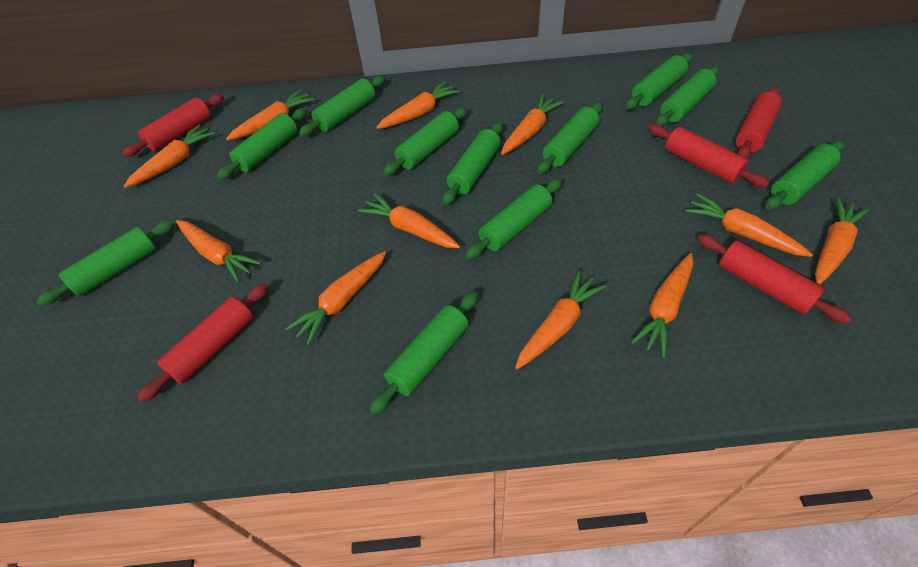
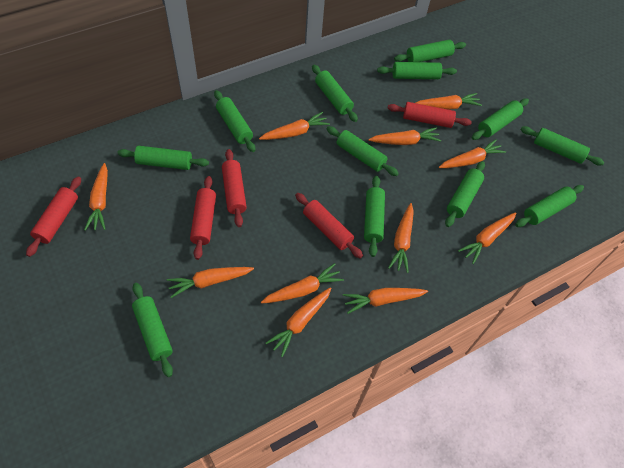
green rolling pin: [36,219,175,306] [217,108,307,180] [299,75,385,136] [370,292,478,415] [383,107,468,176] [443,122,503,205] [465,179,562,260] [537,102,603,174] [625,53,692,110] [656,66,719,126] [765,141,844,210] = 11 -> [118,146,209,170] [132,283,173,377] [214,90,255,152] [312,65,358,122] [326,126,399,176] [364,176,385,257] [377,62,457,79] [394,40,466,62] [445,161,485,227] [472,98,529,140] [515,185,584,227] [520,126,604,165] = 12

